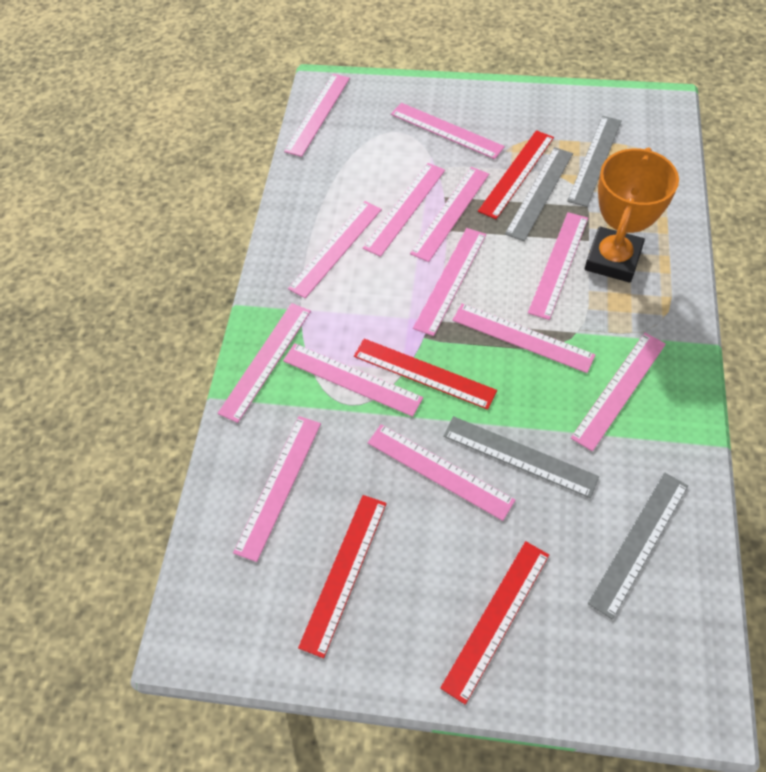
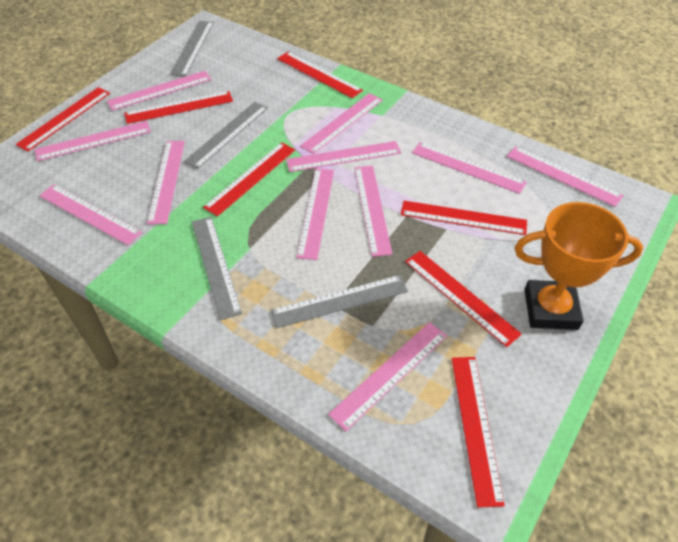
pink ruler: [218,303,311,423] [233,416,321,562] [283,343,423,417] [284,74,350,157] [288,201,382,298] [363,163,445,257] [368,424,515,521] [391,103,505,159] [410,167,489,262] [413,228,486,336] [452,303,595,373] [528,212,588,320] [571,333,666,451] = 13 -> [35,121,151,161] [39,184,142,245] [107,71,211,111] [147,141,185,224] [286,141,401,172] [296,168,334,260] [300,93,383,154] [328,322,447,431] [354,166,393,257] [412,142,527,194] [507,146,623,207] = 11
red ruler: [298,495,387,658] [354,339,497,410] [440,541,549,705] [478,130,554,219] = 4 -> [15,87,110,152] [124,91,233,124] [203,142,295,216] [277,52,363,98] [401,201,527,235] [405,251,522,347] [451,357,505,508] = 7

